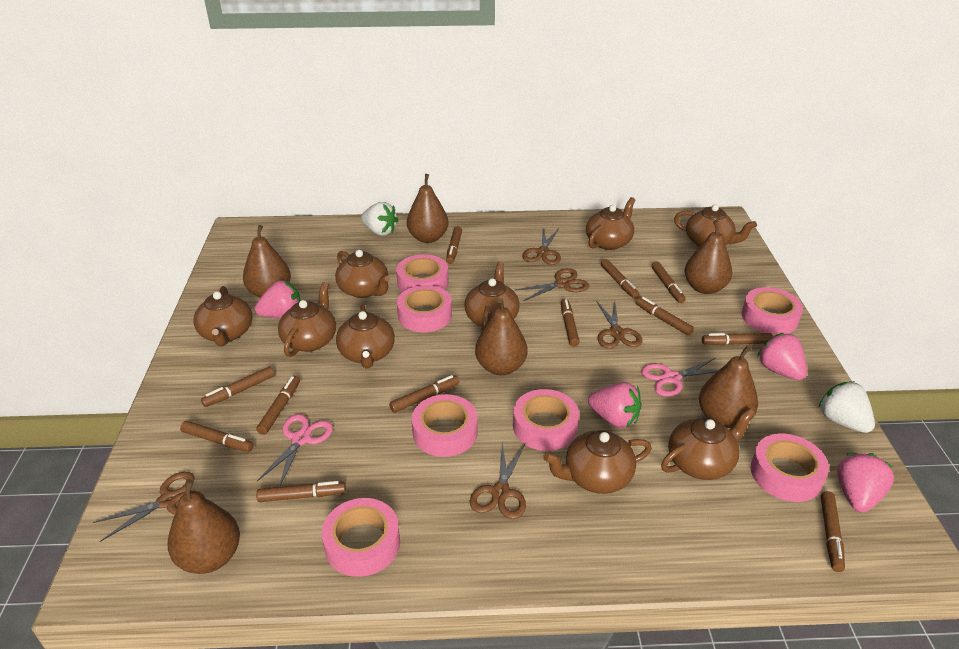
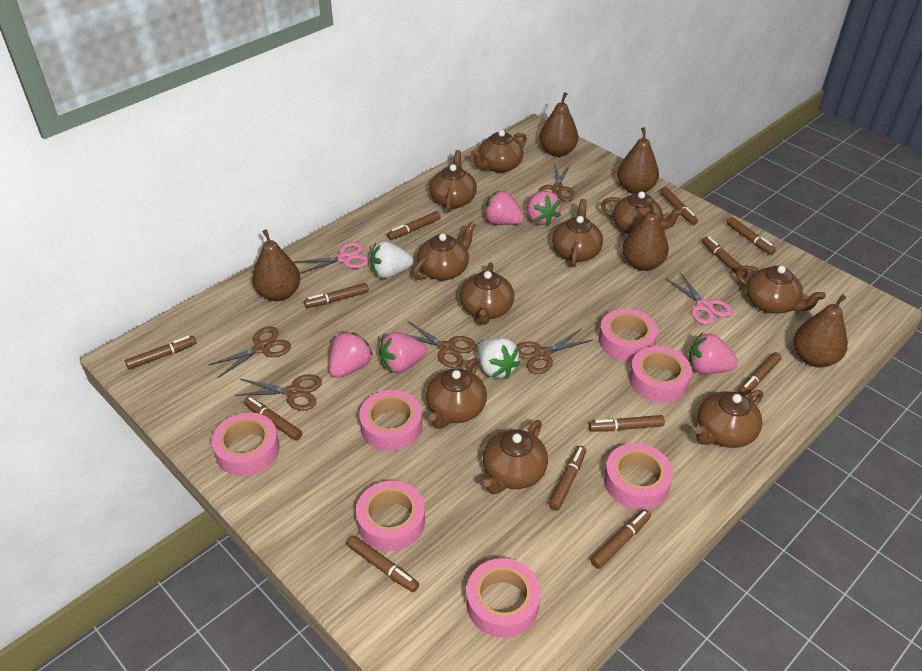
brown pear: [167,479,240,574] [243,225,291,298] [407,174,449,243] [475,298,528,375] [685,220,732,294] [699,345,758,428] = 6 -> [252,229,300,301] [539,92,578,157] [617,127,659,194] [622,202,669,271] [793,294,848,368] = 5
brown teapot: [193,286,252,347] [278,282,336,357] [335,250,390,298] [336,305,395,369] [464,262,520,331] [543,430,652,494] [586,197,636,250] [661,408,755,480] [674,204,757,247] = 9 -> [413,222,475,280] [426,359,487,429] [429,150,477,212] [460,263,514,325] [470,130,527,173] [483,420,548,494] [552,199,603,267] [601,191,684,234] [695,390,763,448] [736,265,826,314] = 10
pink strawberry: [255,280,301,318] [588,382,642,428] [757,333,807,380] [837,453,894,513] = 4 -> [329,331,373,378] [379,332,427,373] [484,190,524,225] [527,191,561,226] [688,332,738,374] = 5

